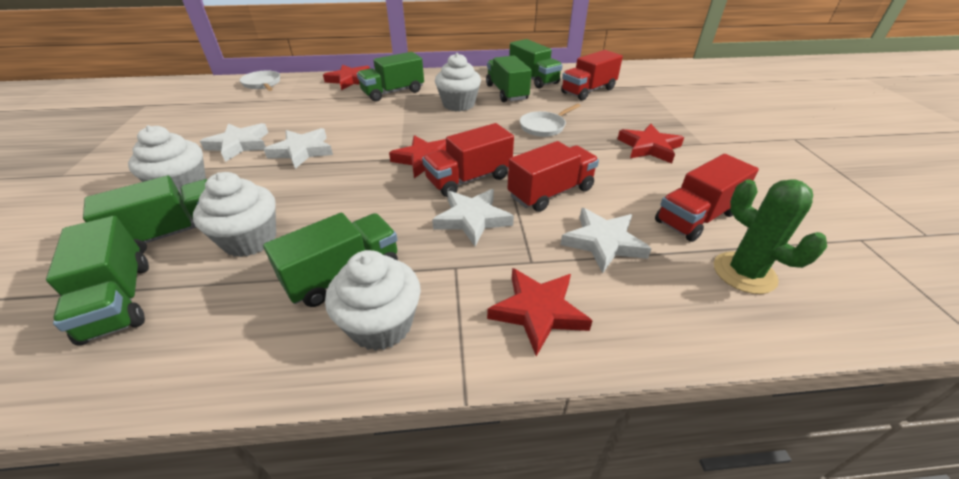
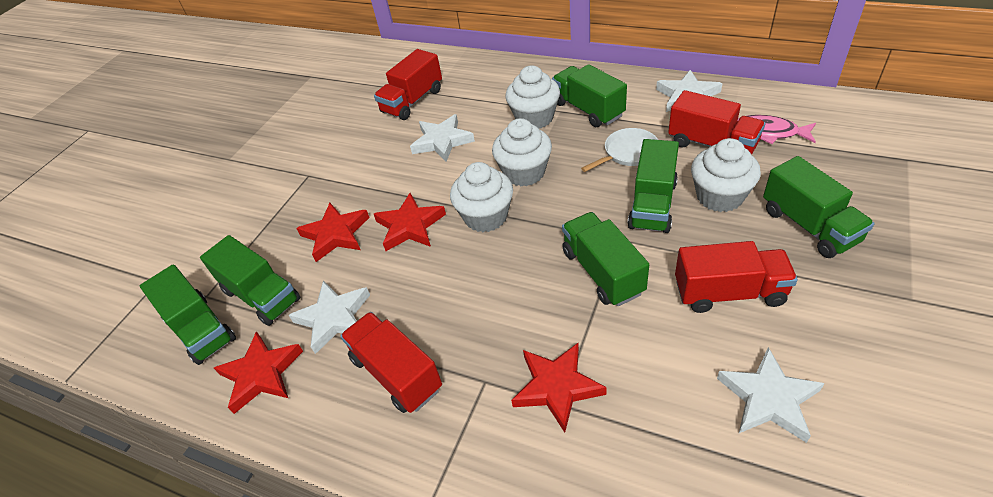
green cactus: [714,179,827,294] = 1 -> none = 0
pink fish: none = 0 -> [737,115,816,144] = 1
white pan: [240,70,280,91] [520,104,581,137] = 2 -> [581,128,658,172] = 1

